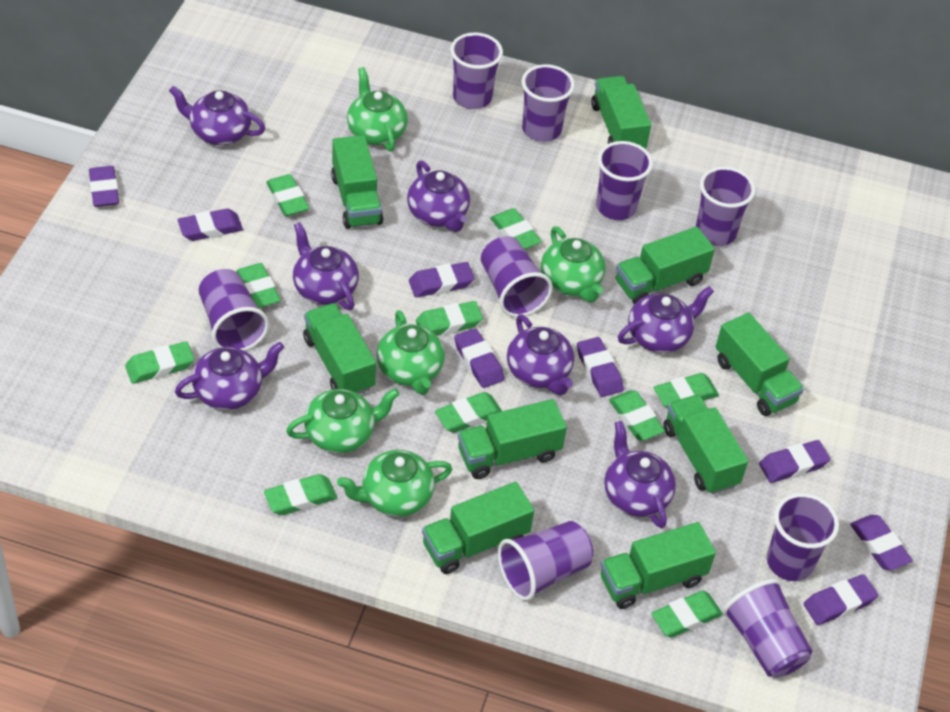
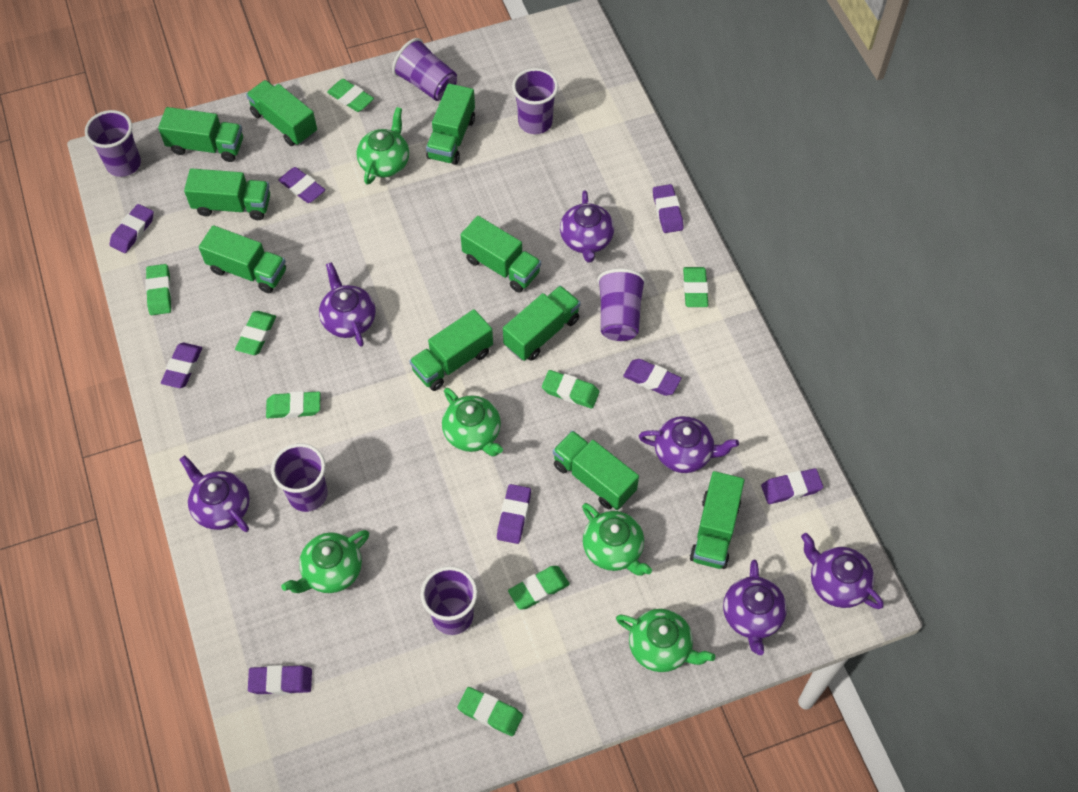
green eraser: [125,341,194,384] [236,263,281,308] [264,474,337,515] [266,174,310,216] [416,301,483,335] [435,392,502,433] [490,208,542,250] [609,391,665,440] [651,591,723,637] [653,373,719,408] = 10 -> [145,264,172,315] [235,311,276,355] [266,391,320,418] [327,79,374,112] [458,687,523,736] [508,566,570,609] [542,370,600,408] [683,267,708,307] = 8
green truck: [303,303,376,394] [331,135,383,229] [422,482,534,574] [458,399,567,479] [591,76,651,148] [600,522,716,609] [616,227,715,304] [663,394,748,494] [716,313,804,416] = 9 -> [158,107,243,162] [184,168,270,220] [199,225,286,293] [246,80,317,146] [409,309,493,391] [426,83,475,165] [461,216,541,293] [503,286,581,361] [553,430,639,510] [690,471,745,569] = 10
purple cup: [199,269,269,351] [450,32,503,109] [481,236,553,317] [498,521,593,601] [522,64,575,142] [596,141,653,220] [696,167,755,246] [723,579,812,678] [767,493,839,581] = 9 -> [85,110,141,177] [271,443,328,512] [392,38,457,101] [420,566,477,635] [512,68,558,134] [597,268,646,341] = 6
purple teapot: [169,86,265,145] [175,342,284,410] [293,222,359,310] [407,161,470,232] [507,314,574,395] [604,421,676,528] [618,286,714,353] = 7 -> [179,455,250,532] [319,262,376,347] [560,190,614,262] [639,416,739,473] [723,560,787,655] [801,533,884,609] = 6

